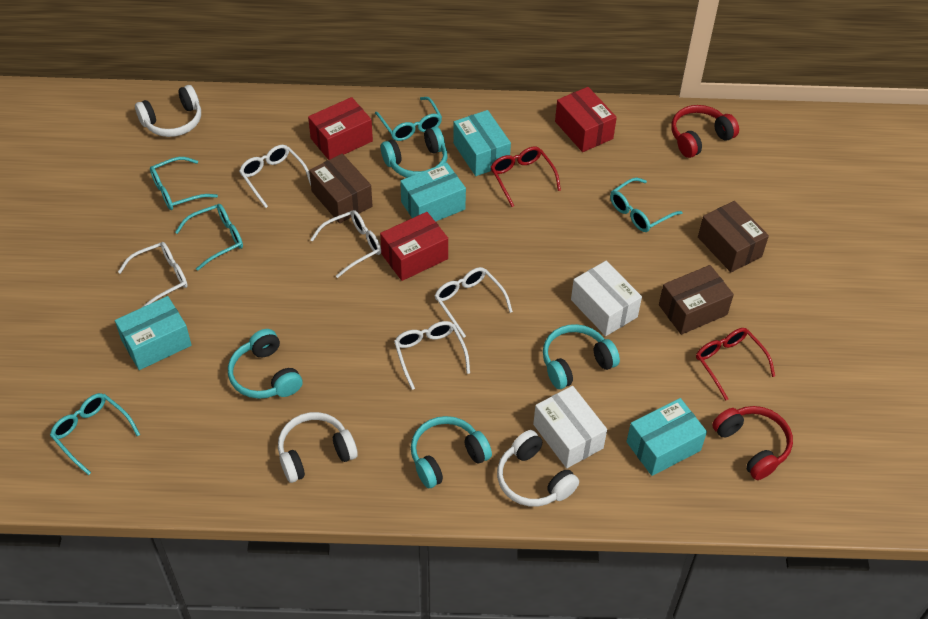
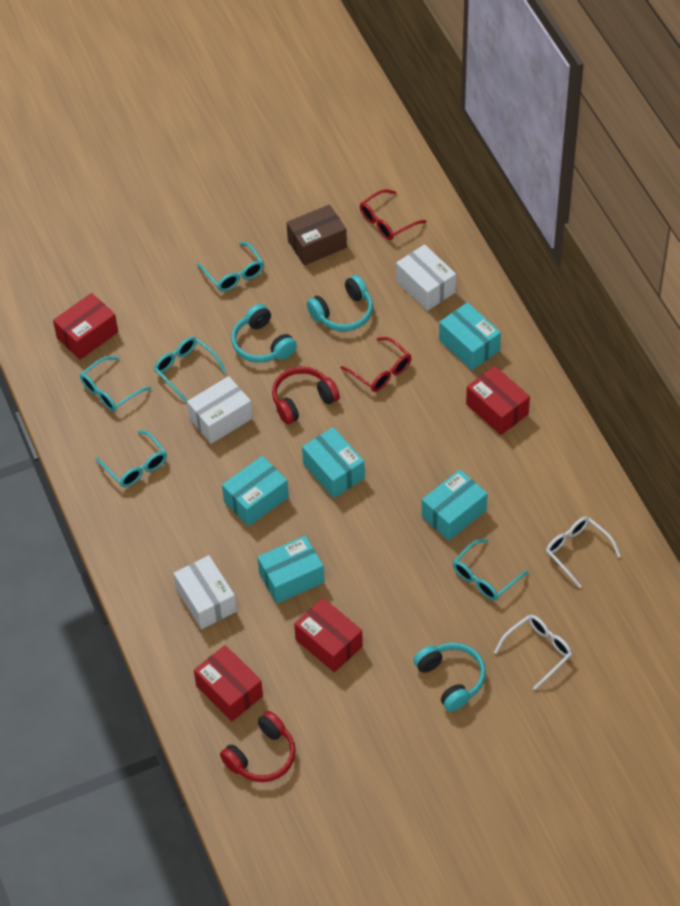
brown box: [309,154,372,223] [659,265,734,335] [698,201,769,272] = 3 -> [287,204,347,265] = 1
red box: [308,97,373,160] [380,212,448,281] [555,87,617,152] = 3 -> [53,293,118,360] [194,645,263,721] [294,598,363,672] [466,366,530,435] = 4
turquoise box: [115,296,192,370] [400,162,466,222] [453,110,511,176] [626,398,707,476] = 4 -> [222,456,289,526] [257,535,324,604] [302,427,365,498] [422,469,487,541] [439,302,501,370] = 5
turquoise headphones: [228,329,303,399] [381,126,447,178] [411,416,492,488] [543,324,620,389] = 4 -> [231,304,297,363] [307,275,373,331] [413,642,486,712] = 3
white box: [533,386,607,468] [571,261,642,336] = 2 -> [174,555,237,629] [187,376,253,444] [396,244,456,311] = 3
white glasses: [118,242,188,308] [239,145,311,208] [310,210,381,278] [394,321,470,390] [435,267,513,338] = 5 -> [494,615,572,690] [546,516,620,588] = 2
white headphones: [135,85,201,137] [278,412,358,483] [497,430,579,507] = 3 -> none = 0

